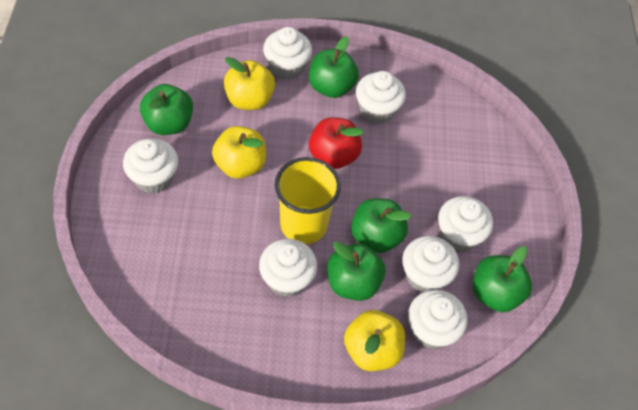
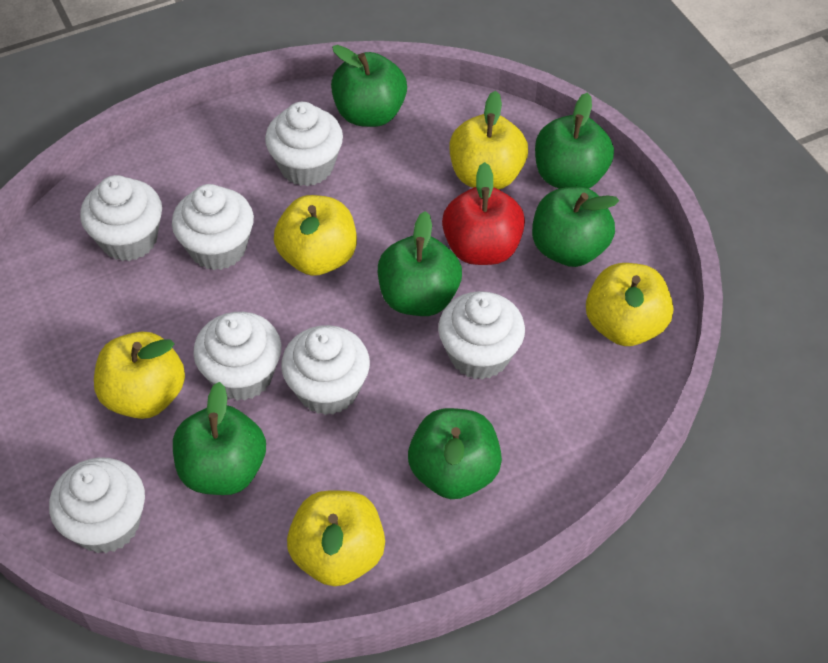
green apple: [140,84,193,135] [309,36,359,98] [327,241,386,301] [351,198,412,253] [473,246,532,312] = 5 -> [173,382,266,495] [331,45,407,127] [378,211,462,316] [408,408,502,499] [532,187,619,267] [535,92,614,189] = 6
yellow apple: [212,126,266,179] [224,57,275,110] [344,310,405,371] = 3 -> [94,332,185,419] [274,195,357,276] [287,490,385,586] [450,91,528,190] [586,263,673,346] = 5
yellow cup: [275,157,341,244] = 1 -> none = 0

